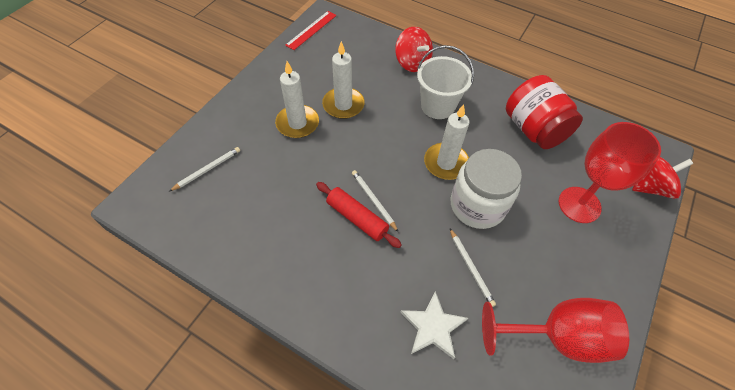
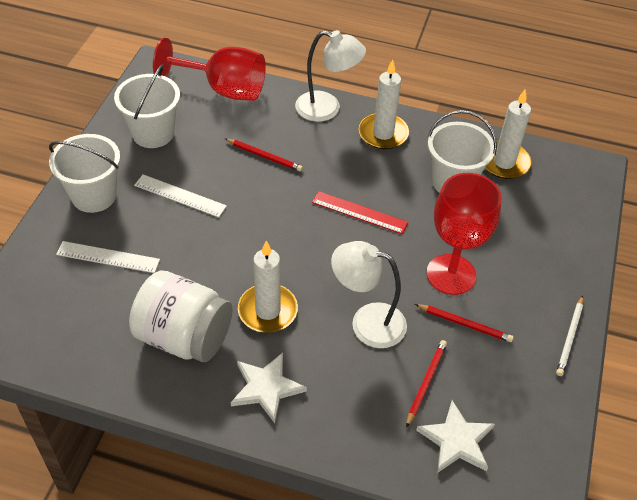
red jar: [506,75,583,149] = 1 -> none = 0
red pencil: none = 0 -> [225,139,303,172] [406,340,447,427] [415,304,514,342] = 3
red rolling pin: [316,182,402,248] = 1 -> none = 0
red spinning top: [395,27,433,72] [632,157,693,199] = 2 -> none = 0
white bucket: [417,45,474,119] = 1 -> [49,134,120,213] [114,65,180,148] [428,110,497,193] = 3
white lamp: none = 0 -> [295,30,366,122] [331,241,407,348] = 2
white pencil: [170,147,240,191] [352,170,398,232] [450,229,496,307] = 3 -> [556,295,583,376] = 1
white ruler: none = 0 -> [56,241,160,273] [134,174,227,218] = 2
white star: [400,291,468,359] = 1 -> [231,353,307,423] [416,400,495,473] = 2

